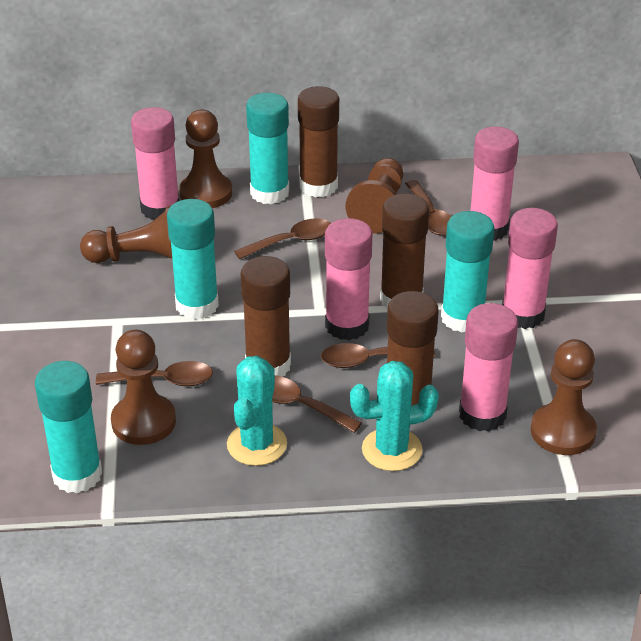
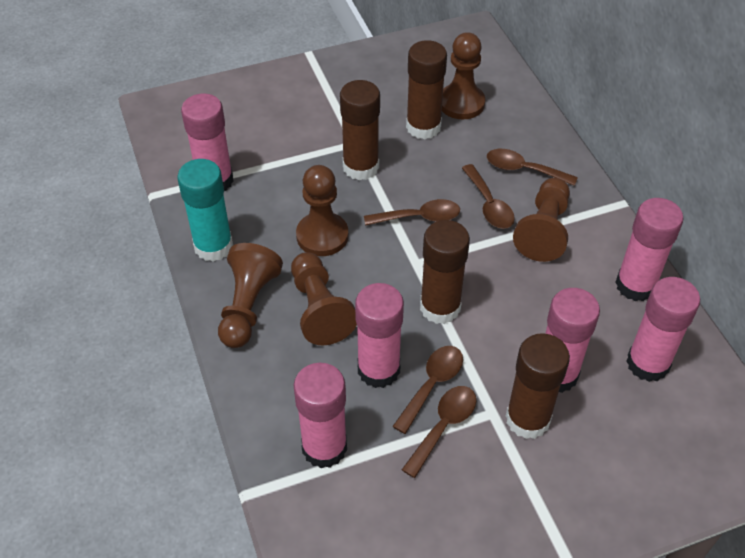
pink glue stick: [131,107,180,219] [325,218,373,340] [459,303,518,432] [471,126,519,241] [502,208,558,329] = 5 -> [181,93,234,191] [293,363,347,468] [355,283,404,388] [545,288,600,393] [615,198,684,301] [626,277,700,382] = 6
turquoise cactus: [227,356,287,466] [350,361,439,471] = 2 -> none = 0
turquoise glue stick: [35,361,102,493] [167,199,219,319] [246,93,289,204] [441,211,494,333] = 4 -> [177,159,233,262] = 1

